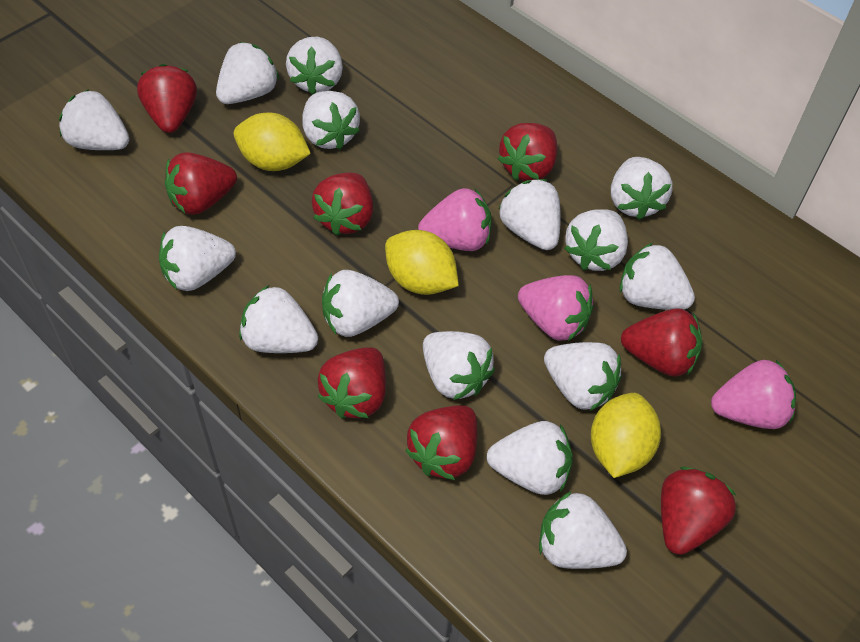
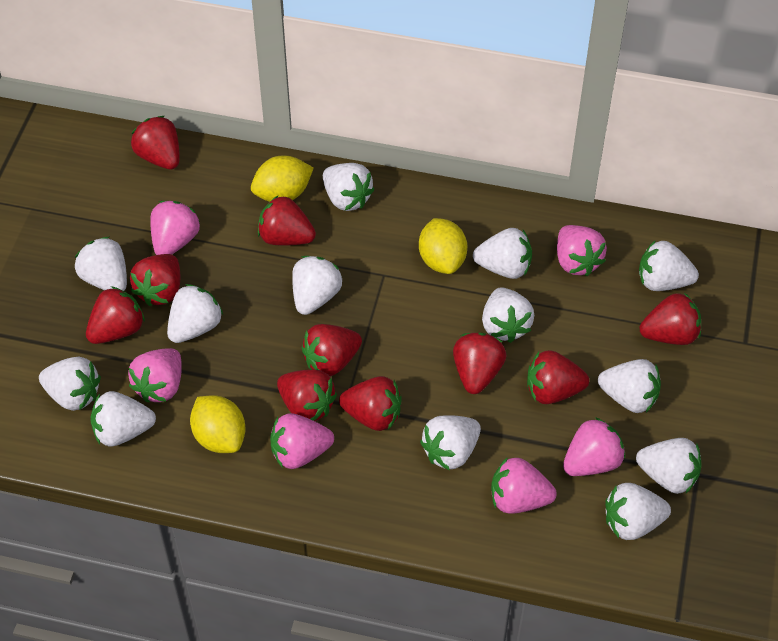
pink strawberry: [418,188,492,251] [518,275,594,341] [711,360,796,429] = 3 -> [128,348,182,403] [150,201,200,255] [270,413,334,469] [491,457,557,514] [557,225,607,276] [563,417,625,476] = 6
red strawberry: [137,64,197,133] [165,152,237,215] [312,173,373,236] [318,347,386,418] [405,405,478,480] [498,123,557,181] [621,308,702,377] [661,467,736,555] = 8 -> [86,286,145,344] [130,254,180,306] [131,116,180,169] [258,195,316,246] [277,370,337,421] [302,324,362,376] [339,376,402,431] [453,333,506,394] [527,350,589,404] [640,293,701,345] = 10
white strawberry: [59,89,129,150] [159,226,236,291] [216,42,279,104] [239,285,318,353] [286,37,343,95] [302,91,360,150] [322,270,399,337] [423,331,495,400] [487,421,573,495] [498,179,561,250] [539,491,627,569] [544,342,622,411] [564,209,628,271] [611,157,673,220] [620,243,695,310] = 15 -> [39,357,101,411] [75,237,127,291] [90,391,156,446] [167,284,223,343] [292,256,342,315] [323,163,375,211] [420,416,481,471] [473,228,532,279] [482,287,534,343] [598,359,661,413] [605,483,671,540] [636,438,702,494] [639,240,699,291] = 13

